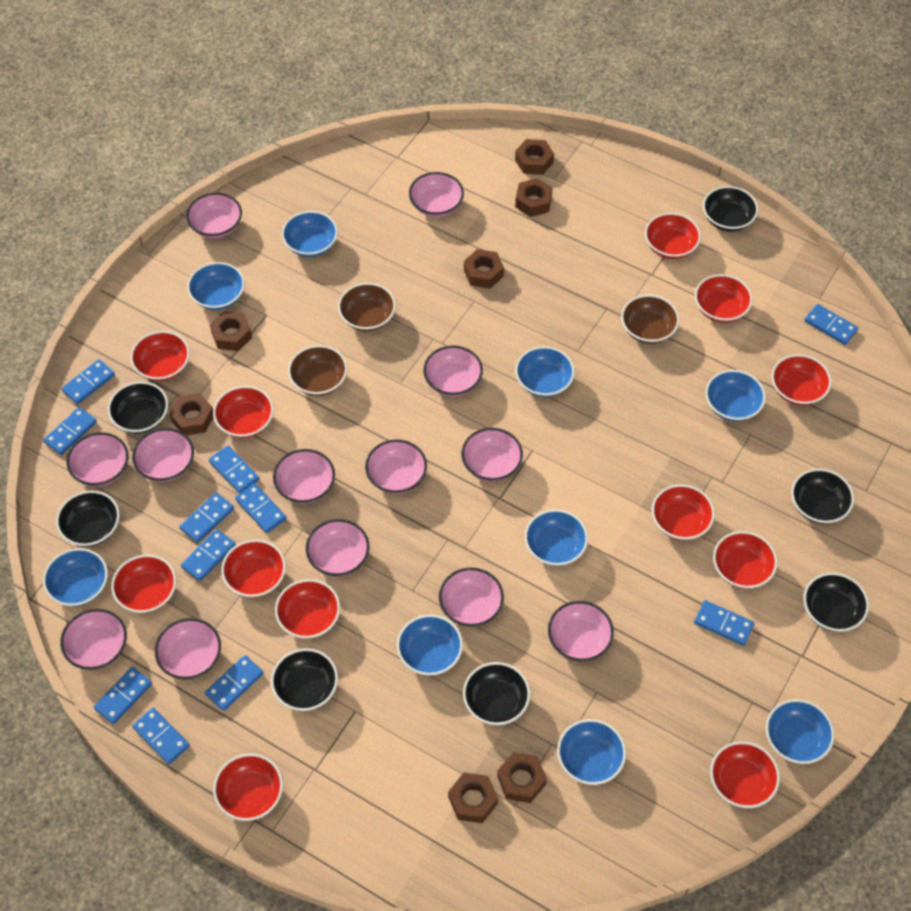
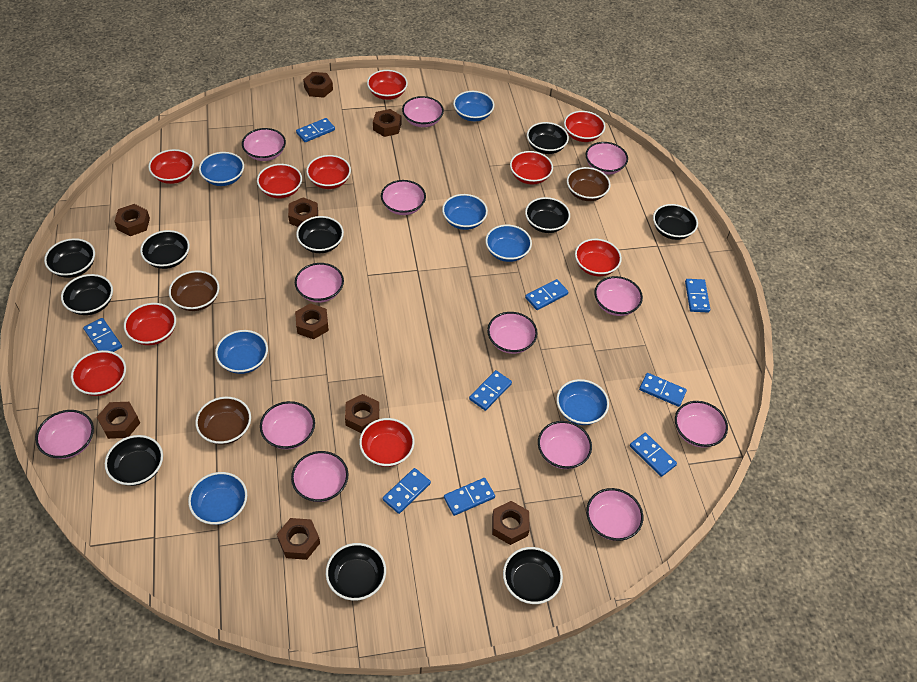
black bowl: [56,491,120,547] [108,381,168,434] [271,648,338,711] [463,662,530,725] [703,186,758,232] [791,469,854,524] [803,573,869,632] = 7 -> [44,238,95,278] [61,274,113,315] [105,435,163,486] [140,230,190,269] [296,216,344,253] [326,543,386,601] [503,547,563,604] [525,197,570,233] [527,122,569,154] [653,204,698,240] = 10
blue bowl: [43,548,108,606] [187,262,245,310] [282,211,338,257] [397,614,463,676] [515,346,575,397] [525,509,588,566] [557,719,626,785] [705,370,766,422] [766,699,834,764] = 9 -> [188,472,247,525] [199,152,244,186] [215,330,268,374] [442,194,488,230] [453,91,494,121] [485,225,532,262] [556,379,609,425] = 7
blue domino: [43,407,97,455] [61,359,115,404] [94,667,152,724] [132,708,190,764] [179,492,234,543] [181,529,236,581] [205,655,264,711] [209,445,259,494] [235,483,287,533] [694,600,754,646] [805,304,858,345] = 11 -> [83,318,122,352] [296,118,335,142] [383,468,431,514] [444,478,495,516] [469,370,512,411] [525,279,568,310] [630,433,677,477] [639,373,687,407] [685,279,710,312] = 9
brown nut: [169,393,213,435] [210,311,252,351] [448,773,498,823] [464,249,504,289] [497,752,547,803] [515,139,554,175] [515,178,553,217] = 7 -> [97,402,140,439] [114,204,150,236] [277,518,320,560] [288,197,318,227] [295,303,329,339] [303,72,333,98] [345,394,379,433] [373,109,401,137] [492,501,530,545] = 9
red bowl: [111,555,176,613] [130,331,190,381] [213,386,274,438] [213,754,283,821] [221,539,286,598] [275,579,340,639] [645,213,701,259] [652,484,715,540] [695,274,753,323] [710,741,780,808] [713,531,778,589] [771,354,832,405] = 12 -> [71,350,126,396] [124,303,176,345] [148,149,194,184] [257,164,302,199] [306,155,351,189] [359,418,415,467] [367,70,408,100] [510,151,553,184] [564,111,605,142] [575,239,622,276] = 10

